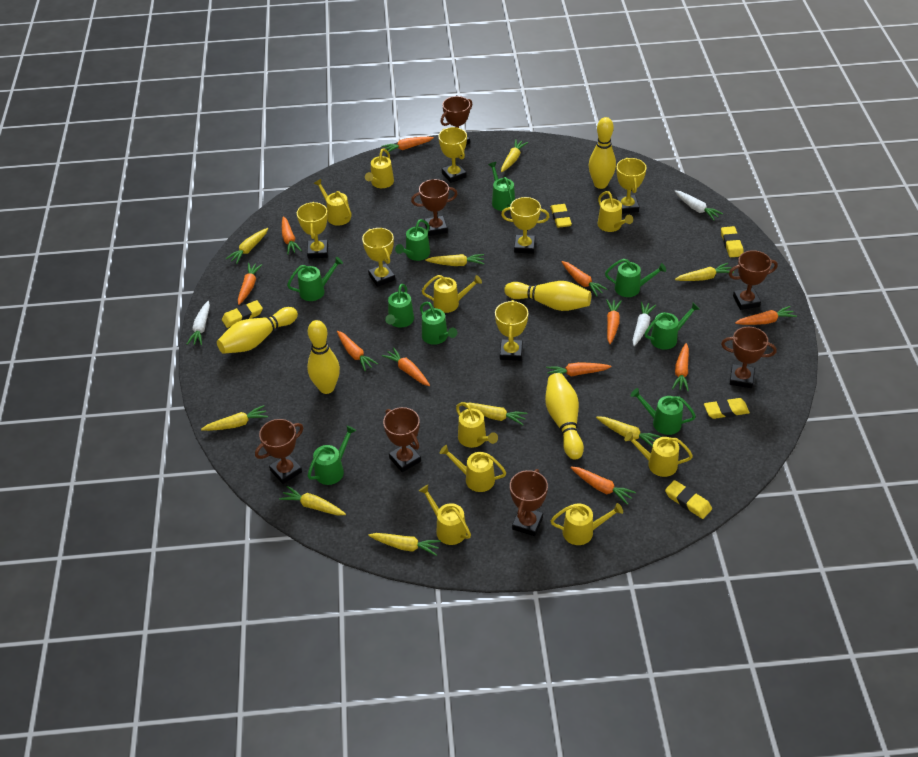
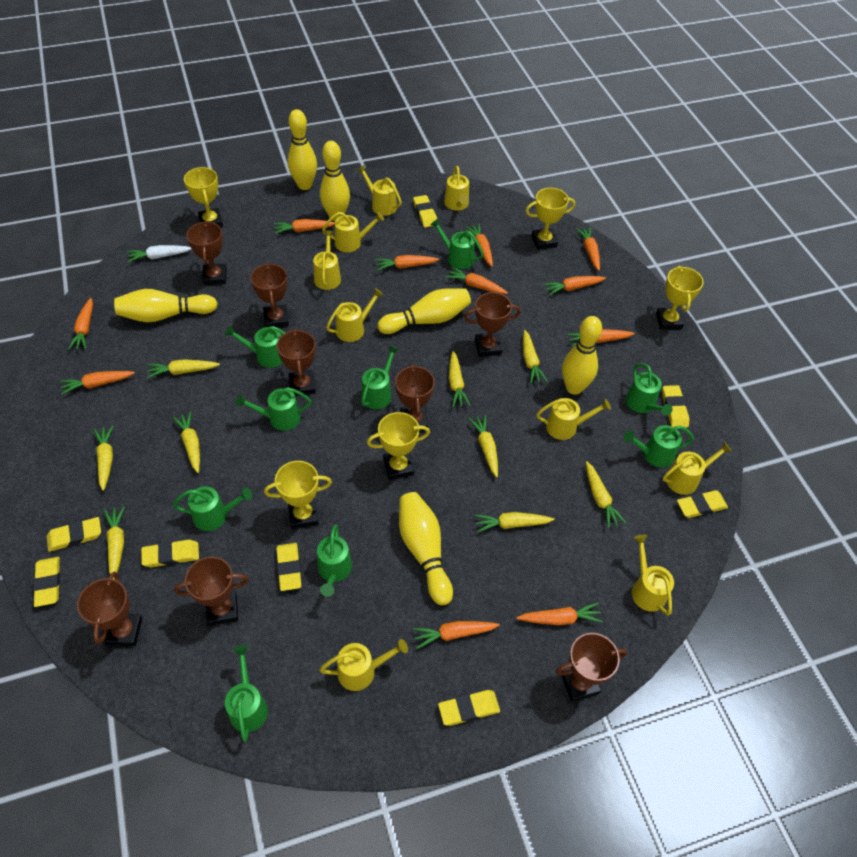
brown trophy: [255,419,303,484] [383,407,421,472] [411,179,458,236] [440,96,473,146] [510,469,548,536] [721,327,776,388] [729,250,778,310] = 7 -> [77,572,143,646] [174,557,249,626] [186,221,227,285] [250,263,289,327] [277,328,316,396] [395,364,435,431] [464,292,521,357] [556,633,627,702] = 8
white carrot: [186,301,210,345] [632,302,656,346] [675,190,723,220] = 3 -> [127,245,192,262] = 1
yellow bowling pin: [217,307,298,354] [307,320,340,394] [504,281,591,311] [545,373,584,460] [589,117,616,189] = 5 -> [114,289,218,322] [288,109,317,190] [320,141,350,221] [377,288,471,334] [399,492,453,605] [562,316,602,395] = 6
yellow eraser: [222,300,263,328] [551,204,572,228] [665,480,712,519] [704,398,750,419] [721,226,744,257] = 5 -> [33,557,60,607] [47,517,101,552] [141,540,199,567] [276,543,302,591] [413,195,437,228] [438,690,500,726] [662,385,689,428] [677,490,728,518] = 8
yellow trophy: [297,202,328,259] [362,228,395,287] [438,127,467,183] [495,300,528,361] [501,197,550,254] [616,158,646,214] = 6 -> [184,167,223,227] [264,461,332,529] [367,412,430,480] [526,188,575,250] [656,266,704,330] = 5

